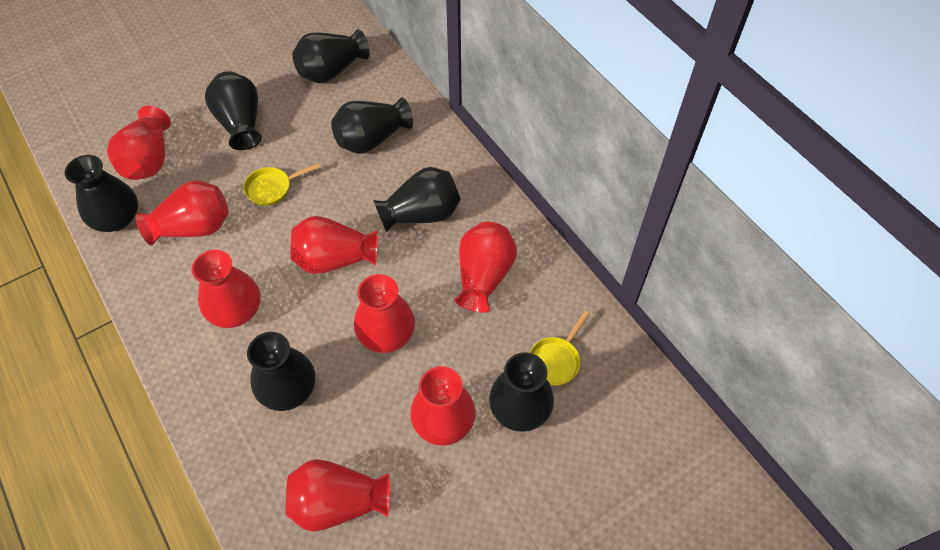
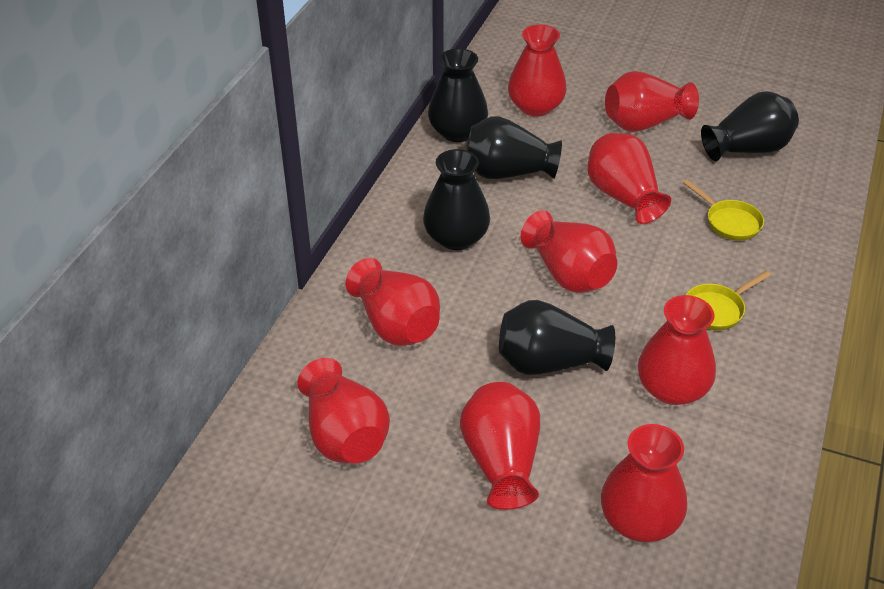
black vase: [65,155,138,232] [205,71,262,150] [247,332,315,411] [292,29,370,83] [331,98,413,154] [373,167,461,232] [489,352,554,432] = 7 -> [423,149,490,250] [428,48,488,142] [467,116,562,179] [499,300,615,375] [701,91,799,161] = 5
red vase: [107,106,171,180] [135,180,229,246] [192,250,260,328] [285,459,390,532] [291,216,378,274] [354,274,415,353] [410,366,476,446] [454,221,517,313] = 8 -> [297,358,390,463] [346,258,440,346] [460,382,540,510] [508,25,567,117] [521,210,617,293] [587,133,671,224] [601,424,687,542] [605,71,699,132] [638,295,716,405] = 9

